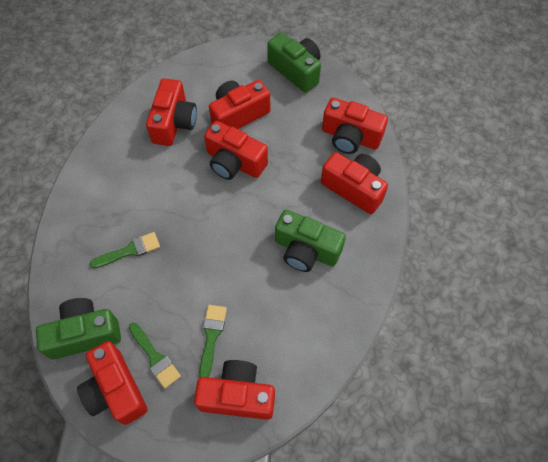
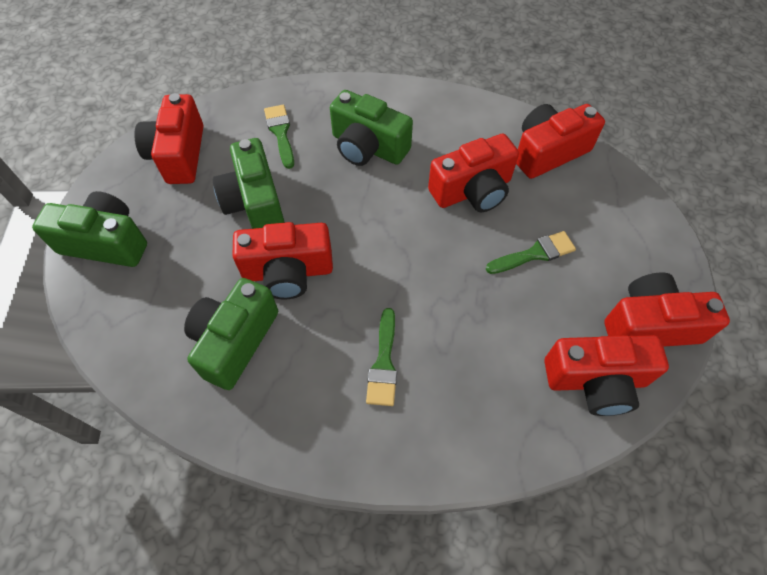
green camera: [36,298,121,359] [267,33,321,93] [275,210,346,272] = 3 -> [32,191,147,267] [184,278,278,390] [213,138,284,229] [330,90,413,166] = 4
red camera: [77,341,148,425] [146,78,197,146] [194,360,275,420] [204,121,268,180] [209,80,270,129] [321,152,388,214] [322,98,388,154] = 7 -> [134,93,203,184] [232,222,333,300] [428,134,519,212] [516,104,605,179] [544,335,669,416] [605,273,730,347] = 6

